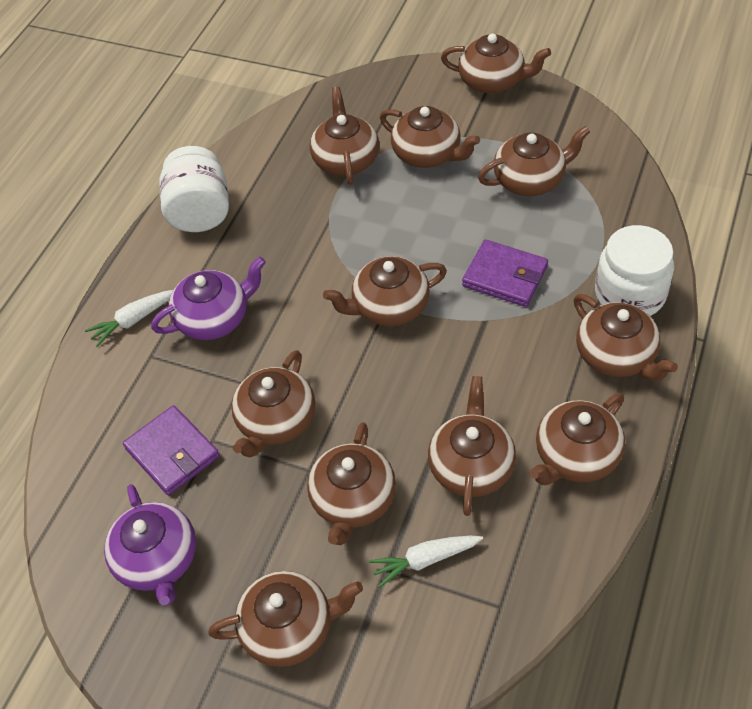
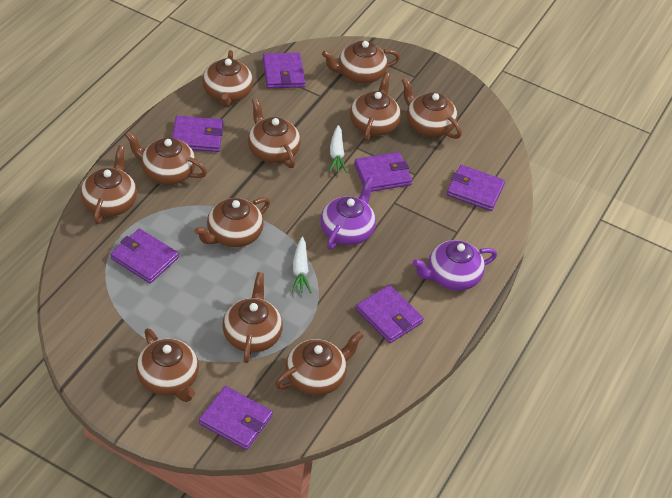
purple wallet: [123,405,220,495] [462,239,548,307] = 2 -> [111,229,179,283] [172,116,223,152] [199,386,273,450] [263,53,305,88] [354,152,412,192] [356,285,424,343] [447,165,505,211] = 7
white jar: [160,146,229,232] [595,225,674,316] = 2 -> none = 0

